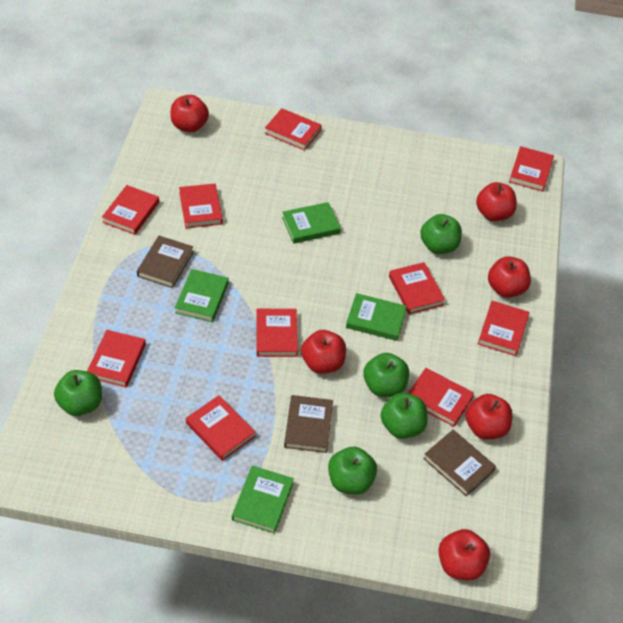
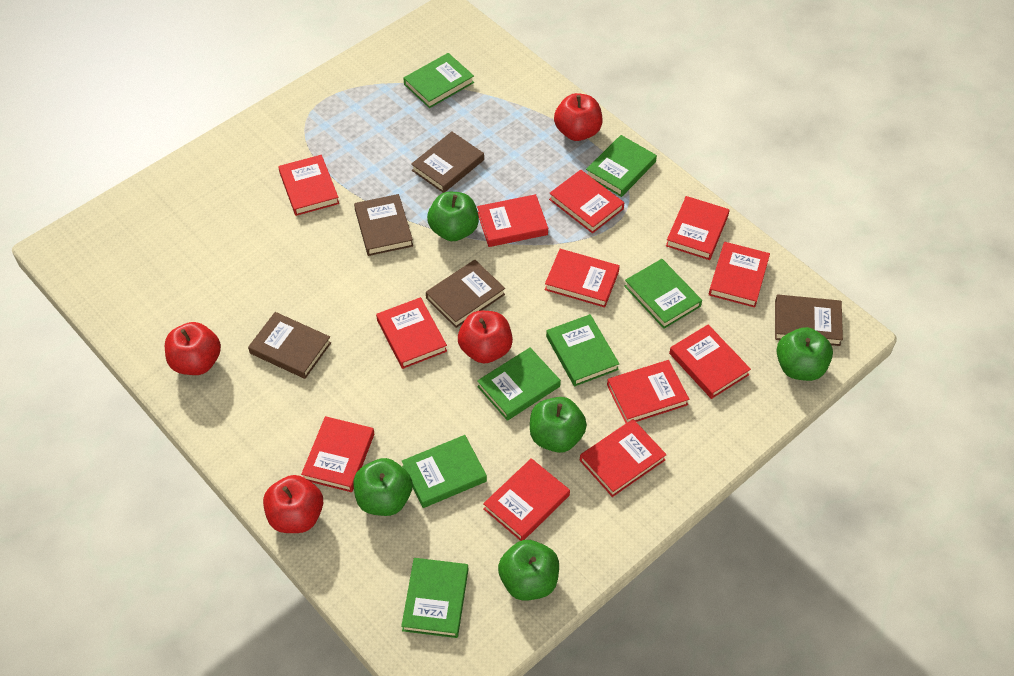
brown book: [137,236,193,288] [284,395,333,453] [423,430,496,496] = 3 -> [248,312,331,379] [354,194,413,256] [411,131,484,193] [426,260,505,328] [775,294,843,346] = 5
green book: [175,269,229,322] [232,466,294,534] [282,202,341,244] [346,293,407,341] = 4 -> [401,558,468,638] [402,435,487,508] [403,53,474,108] [477,348,561,421] [546,314,619,386] [586,135,657,197] [624,259,702,329] = 7
red apple: [171,95,209,132] [301,330,346,374] [438,529,490,580] [465,394,513,439] [476,182,517,221] [488,256,531,298] = 6 -> [165,322,221,375] [263,475,323,533] [458,311,513,363] [554,93,602,141] = 4
red book: [87,330,146,387] [102,185,159,235] [179,184,223,228] [186,395,255,461] [256,309,298,357] [265,108,322,151] [389,262,445,314] [408,368,474,427] [478,301,529,356] [509,146,554,192] = 10 -> [278,155,339,216] [301,416,374,492] [376,297,447,369] [477,194,548,247] [483,458,570,541] [545,249,620,307] [549,170,624,233] [580,419,667,497] [607,360,689,423] [666,196,730,260] [669,325,751,399] [709,242,770,308] = 12

